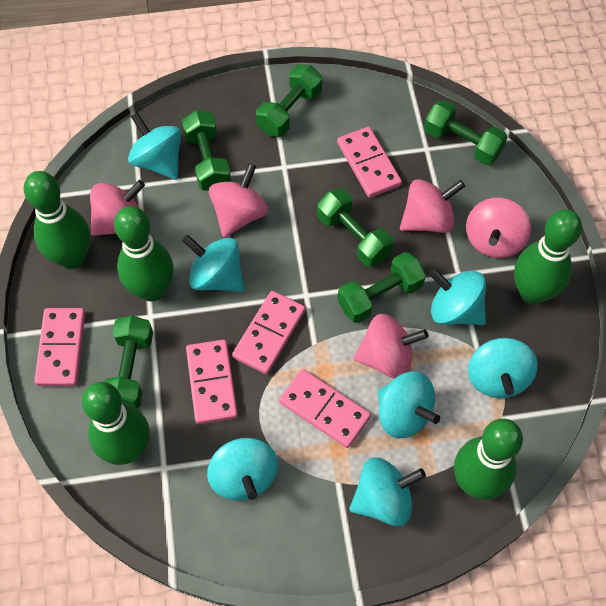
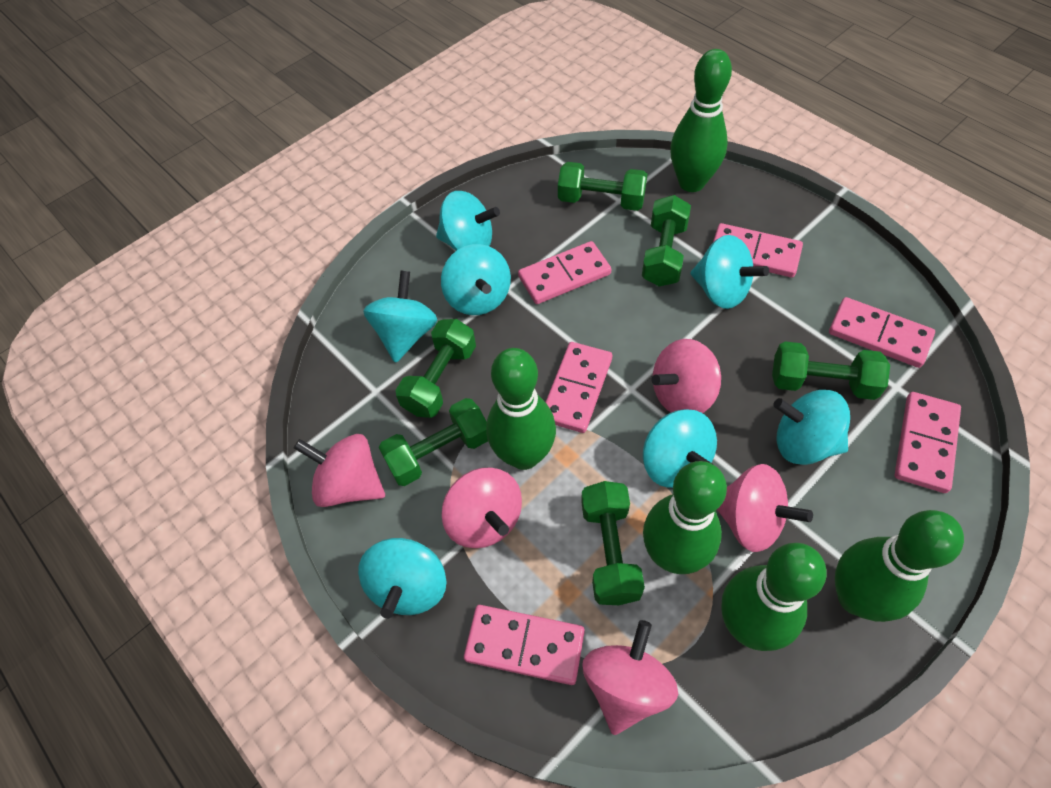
pink domino: [34,308,85,386] [186,339,238,424] [232,291,305,374] [279,369,371,448] [337,127,402,198] = 5 -> [464,605,585,685] [518,241,611,304] [546,342,612,433] [713,223,803,278] [829,297,935,368] [895,392,961,493] = 6

